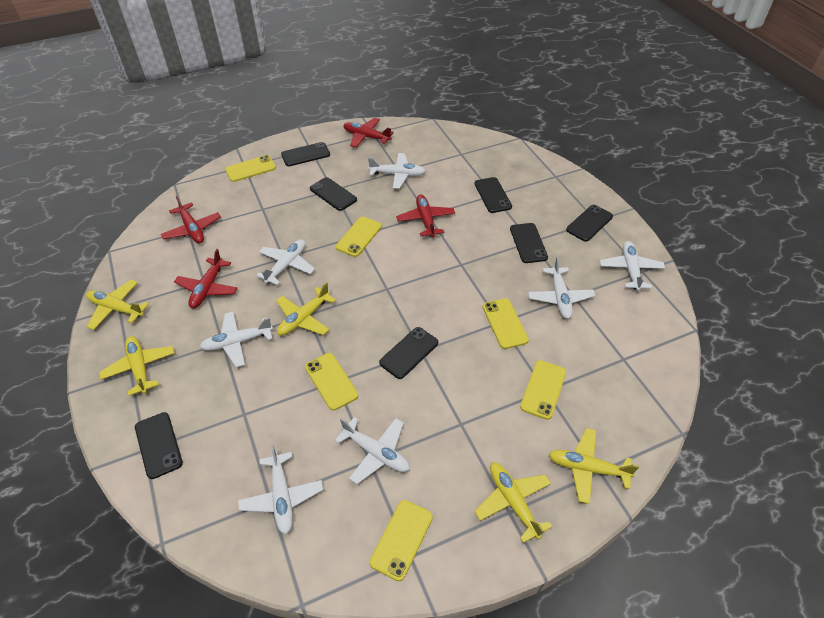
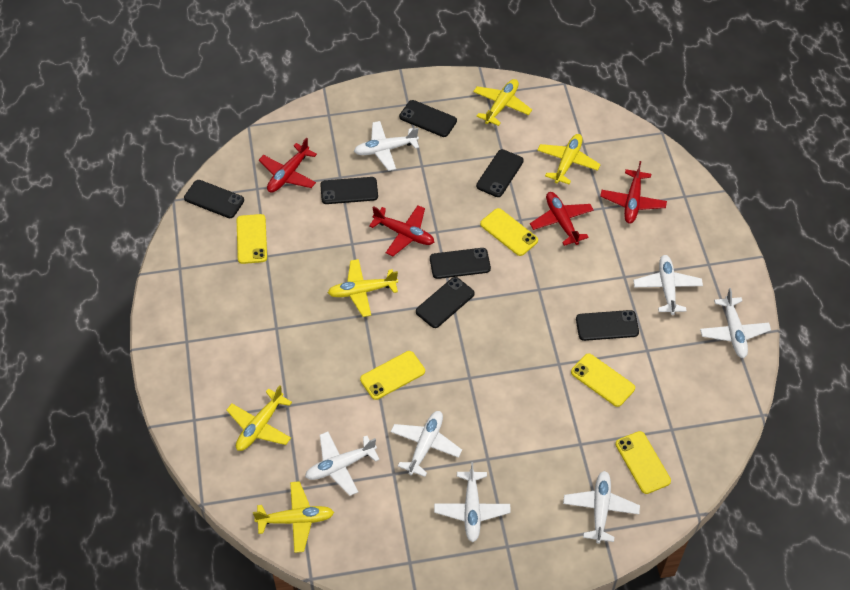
yellow phone: [225,155,276,182] [305,353,358,410] [336,217,382,257] [370,500,433,581] [483,298,529,349] [520,360,566,420] = 6 -> [237,214,267,264] [360,351,425,400] [480,208,538,256] [571,353,635,407] [615,431,671,494] = 5

